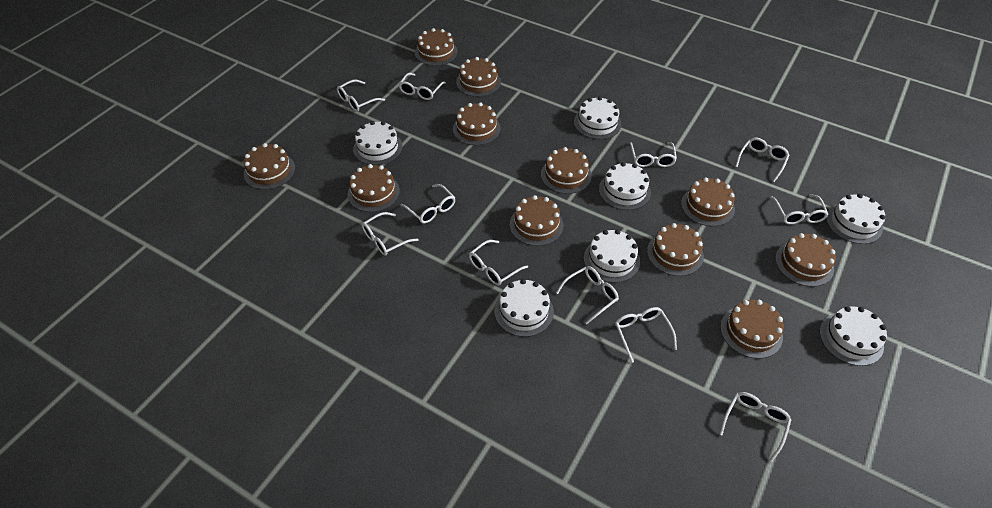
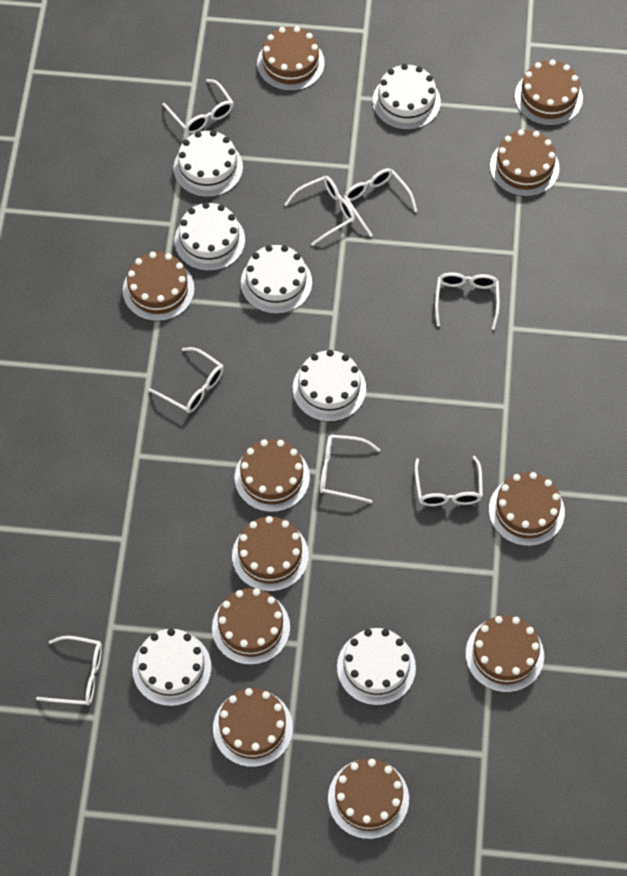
white glasses: [337,80,385,112] [362,212,418,256] [399,73,446,100] [400,184,455,224] [469,240,528,286] [556,266,619,324] [615,307,677,363] [630,142,677,167] [719,392,791,461] [735,138,790,182] [770,194,829,224] = 11 -> [36,636,102,705] [148,347,224,413] [162,79,234,134] [284,176,355,246] [320,435,381,503] [344,168,417,237] [414,456,483,506] [435,272,500,330] = 8

